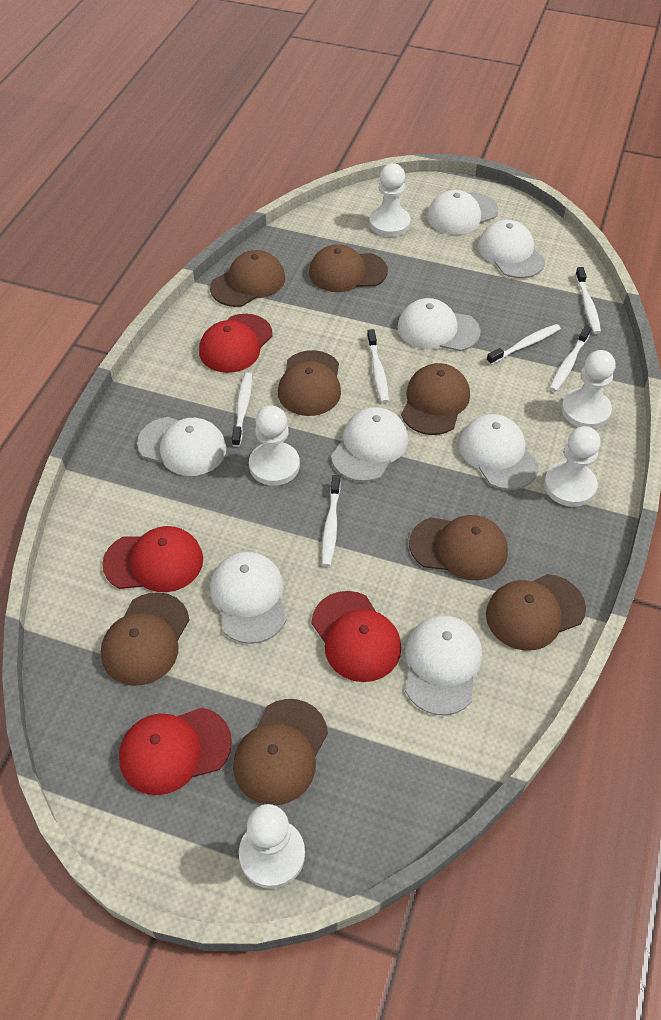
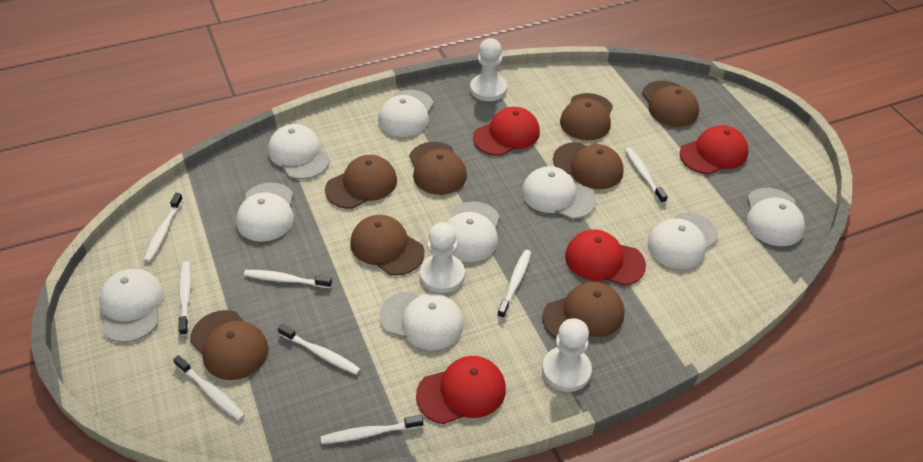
white cap: [137,417,226,476] [210,552,286,644] [331,407,408,482] [398,298,481,351] [405,615,482,715] [427,190,498,235] [459,414,539,490] [478,220,545,278] = 8 -> [99,269,164,342] [236,182,294,242] [268,124,330,180] [378,90,434,137] [380,292,464,350] [447,201,500,262] [522,166,596,219] [648,213,718,269] [746,188,805,246] = 9
white pawn: [239,804,305,889] [249,405,300,486] [369,163,411,237] [544,426,601,507] [561,350,616,429] = 5 -> [420,222,465,293] [470,38,507,101] [542,318,592,392] = 3
white toothbrush: [232,373,252,447] [322,475,341,567] [367,329,389,403] [486,324,561,365] [550,326,591,392] [575,267,601,334] = 6 -> [144,193,183,262] [173,355,245,421] [178,261,191,336] [244,270,332,288] [278,324,361,375] [321,415,423,444] [497,250,531,319] [625,147,668,204] = 8

